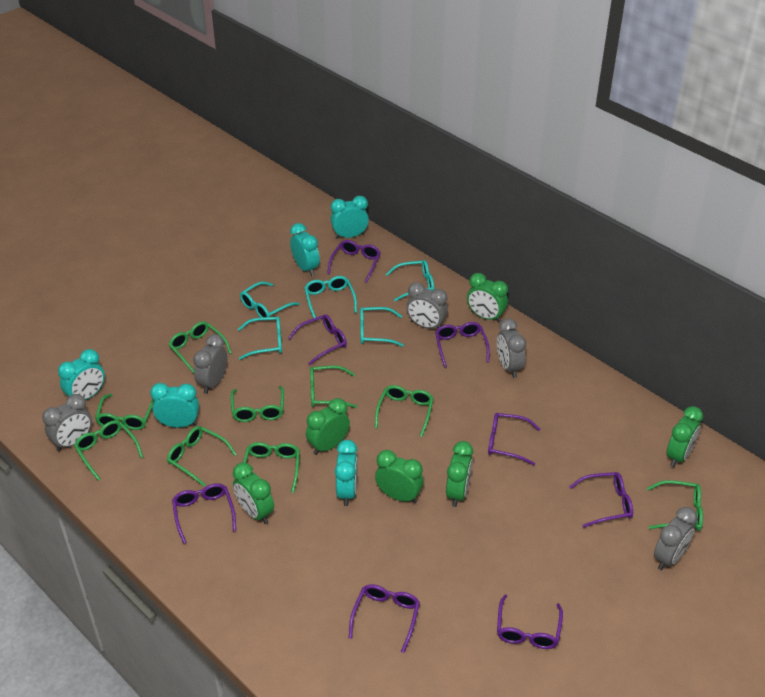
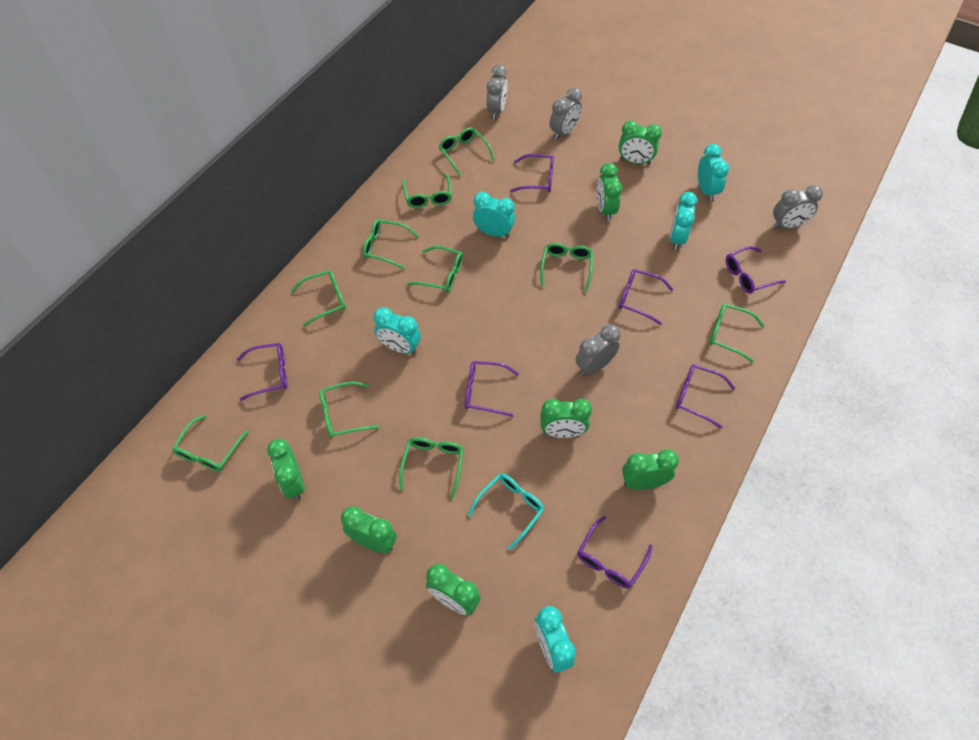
green clock: [233,463,274,524] [306,398,350,455] [375,450,423,503] [446,441,473,507] [467,273,508,323] [666,406,703,467] = 6 -> [267,439,305,500] [341,506,397,553] [426,564,481,616] [540,399,592,438] [597,163,622,221] [619,121,662,165] [622,449,679,490] = 7
green glasses: [74,420,143,481] [95,394,154,430] [167,426,237,487] [168,321,232,374] [230,386,284,422] [243,442,300,493] [310,366,357,408] [375,385,434,437] [647,480,703,531] = 9 -> [172,415,248,472] [291,270,346,327] [319,382,380,438] [363,219,418,269] [399,437,464,499] [402,174,452,208] [407,246,463,292] [439,128,495,176] [540,243,593,292] [709,304,765,363] = 10
grey clock: [42,394,92,451] [193,334,228,394] [406,282,448,329] [497,318,526,378] [654,507,698,570] = 5 -> [486,65,507,120] [550,87,582,140] [576,324,621,376] [773,185,823,229] = 4
purple glasses: [172,483,236,544] [288,314,347,365] [327,240,381,283] [349,584,420,653] [435,322,490,368] [488,413,540,465] [497,595,563,649] [569,472,633,528] = 8 -> [237,343,287,401] [465,361,519,417] [510,154,554,192] [578,516,652,588] [619,269,674,325] [676,364,735,428] [726,246,786,294] = 7
turquoise glasses: [238,317,282,360] [240,282,300,321] [304,276,357,318] [360,307,404,347] [386,260,434,302] = 5 -> [468,474,544,550] = 1

